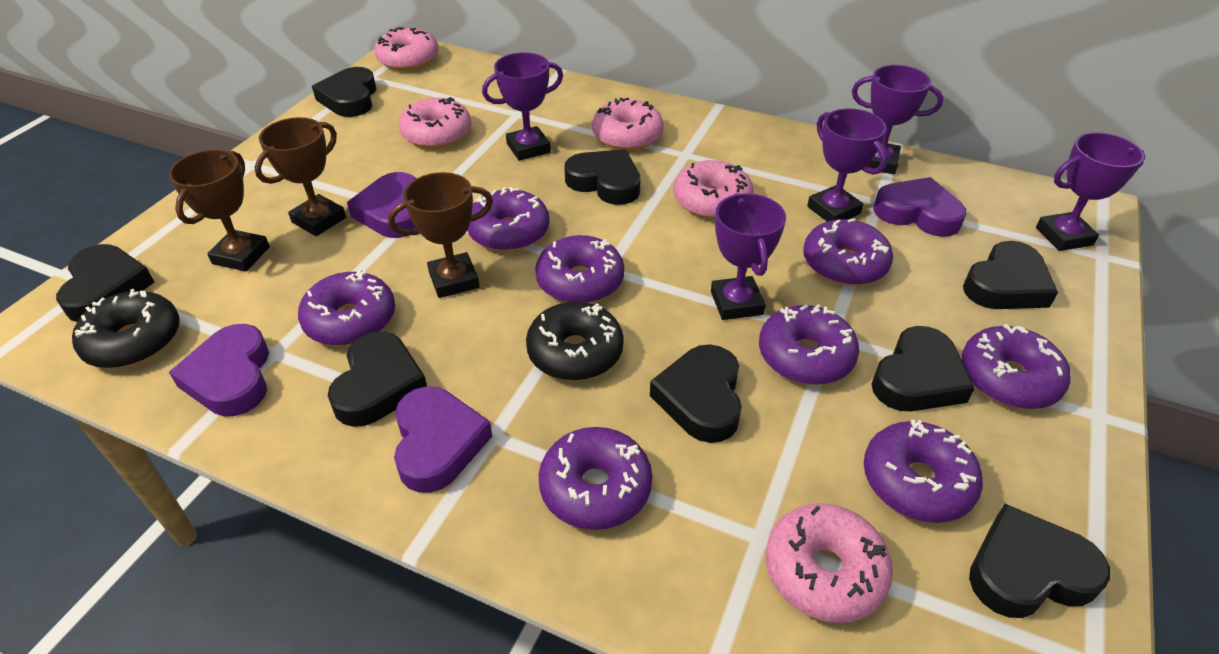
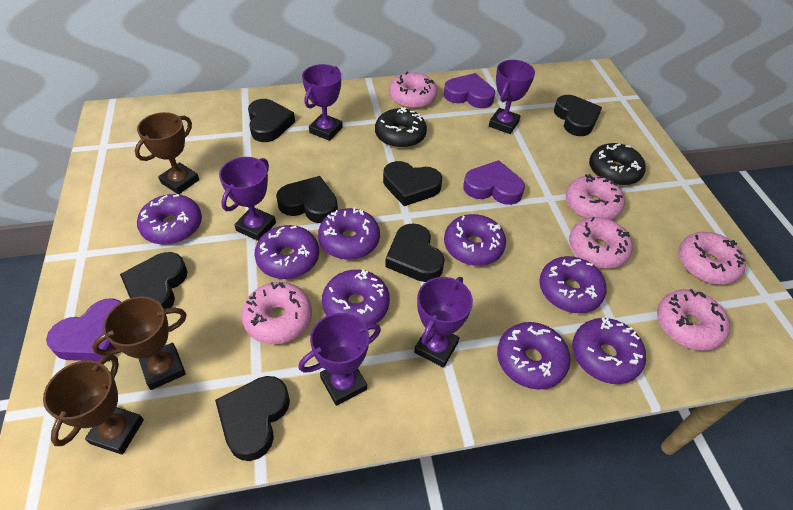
black heart: [56,244,154,322] [312,67,376,117] [328,331,427,427] [564,149,640,205] [650,344,742,443] [872,326,975,412] [963,241,1058,309] [969,504,1110,618] = 8 -> [120,252,188,309] [215,376,290,461] [248,99,295,142] [276,176,338,223] [383,161,442,206] [385,223,445,282] [554,95,602,136] = 7
pink donut: [374,27,438,71] [399,97,471,148] [592,98,664,150] [674,160,754,219] [766,503,893,623] = 5 -> [241,282,312,344] [389,72,437,109] [566,174,625,220] [569,217,633,269] [657,289,730,351] [679,232,746,285] = 6
purple heart: [169,324,269,417] [347,172,416,238] [394,386,492,493] [873,177,966,237] = 4 -> [46,298,121,362] [444,73,495,108] [463,160,525,205] = 3

